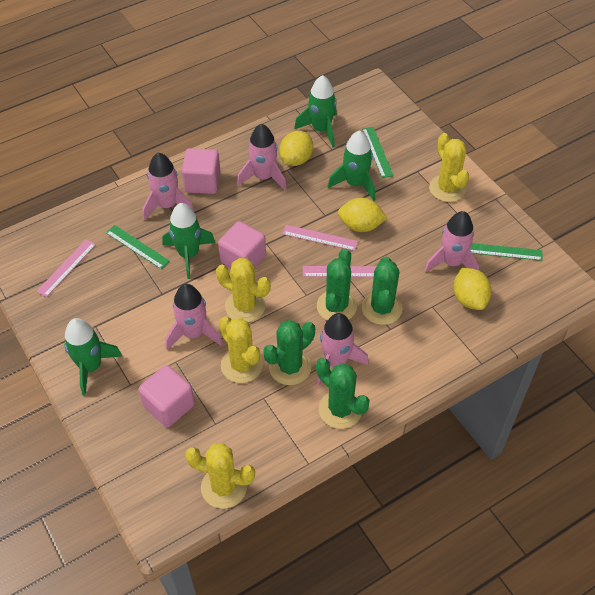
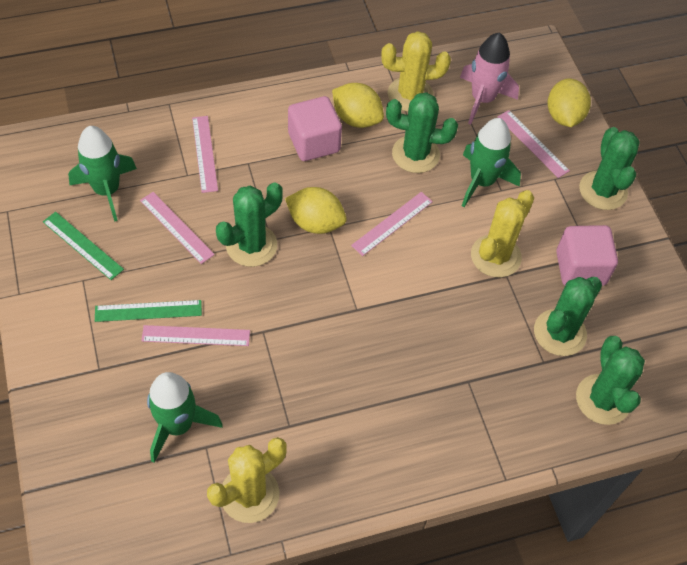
green cactus: [263,320,315,385] [316,358,369,429] [317,249,357,320] [362,257,402,325] = 4 -> [216,182,283,267] [386,92,458,173] [534,277,602,356] [576,336,645,425] [579,127,640,210] = 5
green rocket: [64,318,122,396] [162,203,215,279] [294,75,337,148] [328,130,375,201] = 4 -> [68,126,137,222] [147,372,223,463] [462,118,521,207] = 3
green ruler: [106,225,170,269] [362,127,393,178] [470,243,543,261] = 3 -> [43,212,124,280] [95,300,202,322] = 2
pink cube: [138,365,195,427] [182,148,221,194] [218,221,266,268] = 3 -> [288,96,342,161] [556,225,618,286] = 2
pink rocket: [143,153,194,220] [165,284,223,350] [237,124,287,191] [317,313,369,386] [424,211,479,273] = 5 -> [460,32,519,125] = 1
pink ruler: [36,239,96,297] [282,225,358,251] [303,266,377,277] = 3 -> [140,192,215,264] [141,325,250,346] [192,116,218,193] [351,192,433,256] [497,110,570,178] = 5
yellow cactus: [185,443,255,509] [216,258,271,322] [219,317,263,383] [429,133,469,202] = 4 -> [207,437,287,523] [381,31,451,112] [471,190,534,278] = 3

